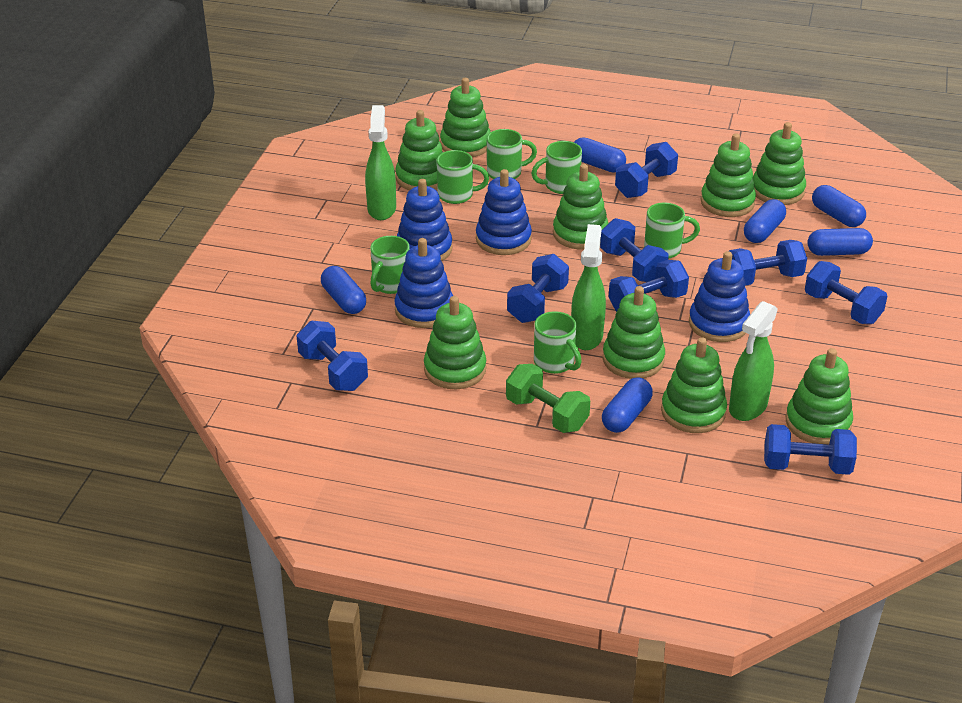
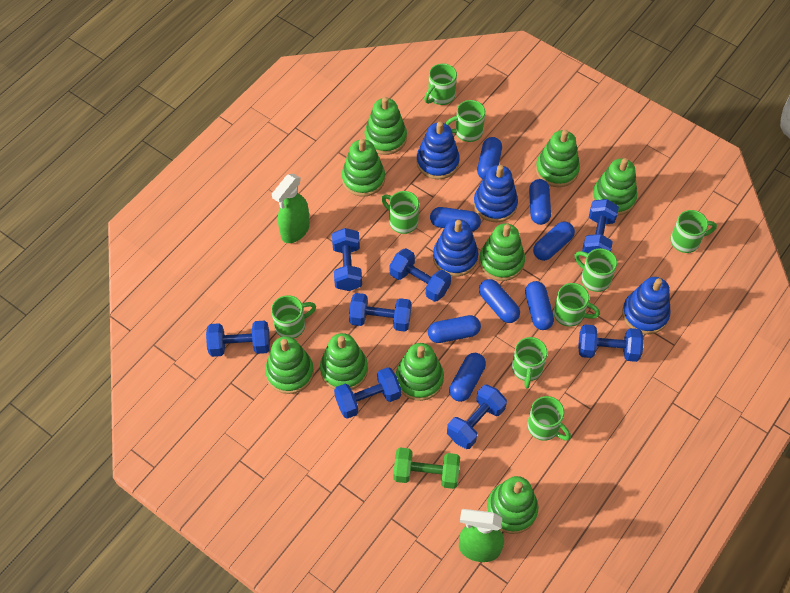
blue capsule: [321,266,366,314] [574,138,626,173] [602,377,653,433] [744,199,786,243] [807,228,873,256] [812,185,866,227] = 6 -> [428,315,481,343] [430,207,481,232] [449,353,486,402] [477,137,502,179] [479,279,520,323] [525,281,554,330] [529,179,551,225] [533,221,575,261] = 8
green mug: [370,236,410,294] [437,150,489,204] [487,129,537,179] [531,141,582,194] [534,311,582,374] [644,203,700,259] = 6 -> [271,295,316,338] [381,191,419,234] [424,63,457,105] [445,100,485,142] [512,337,547,389] [527,396,571,441] [553,283,600,327] [575,248,617,292] [670,210,717,253] = 9
green spray bottle: [365,105,396,220] [571,224,606,350] [729,301,778,421] = 3 -> [272,174,310,243] [459,509,504,562] = 2

